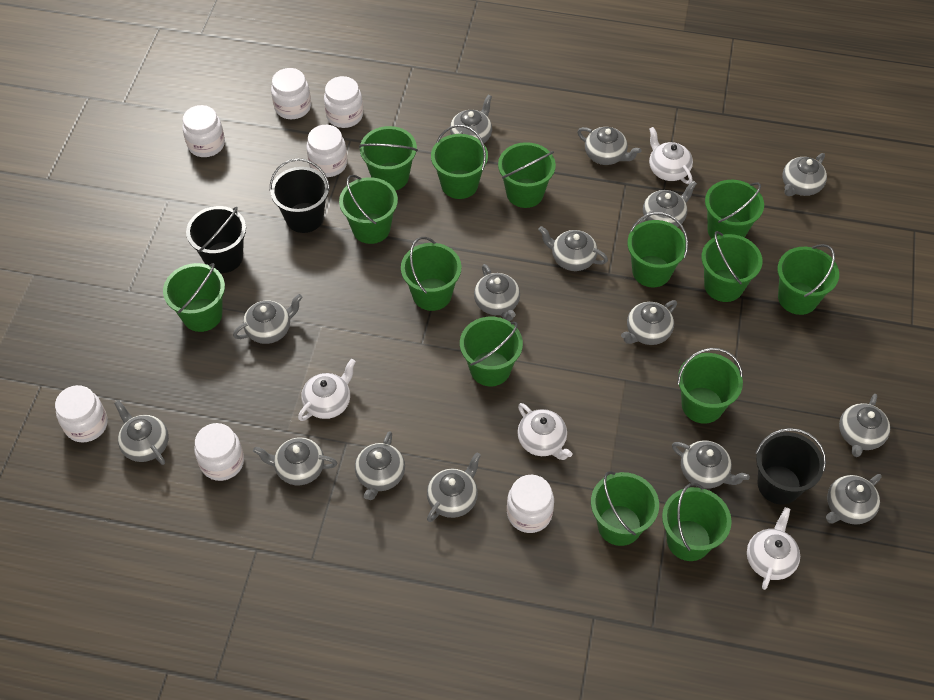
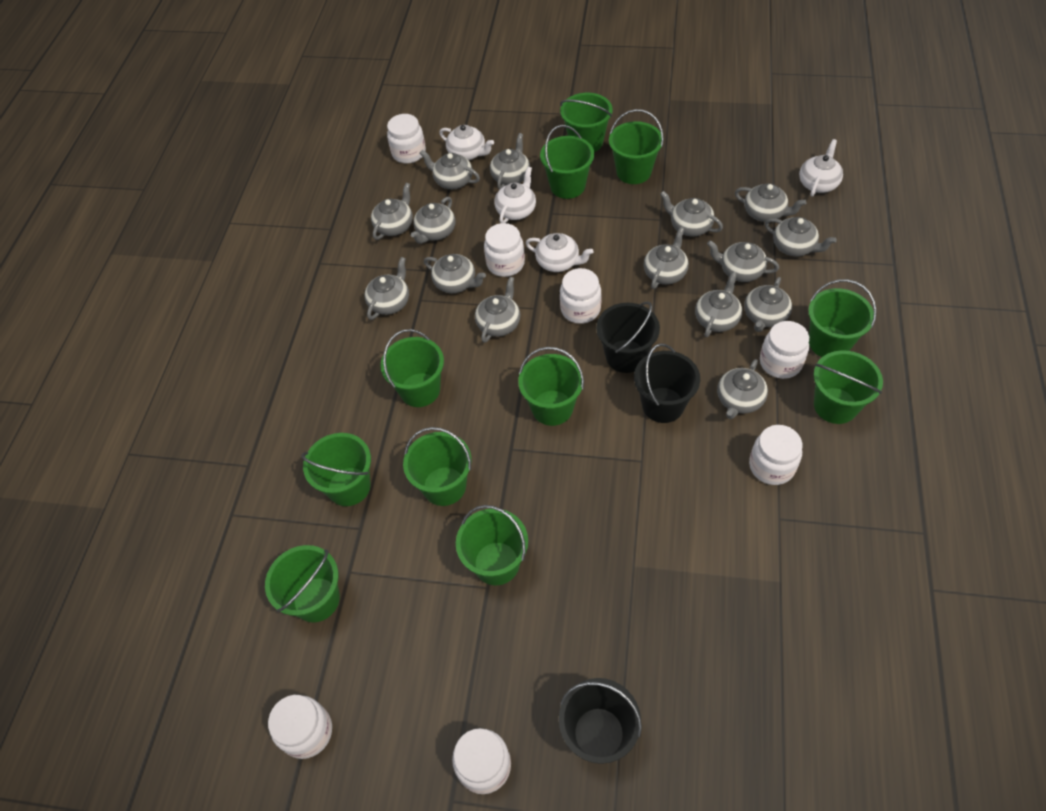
green bucket: [163,263,225,332] [339,175,398,244] [359,126,418,191] [401,237,461,311] [431,125,488,199] [460,317,523,386] [498,142,556,208] [591,471,659,546] [627,212,688,287] [662,483,732,561] [677,348,743,424] [701,231,762,302] [705,180,764,239] [777,244,839,315] = 14 -> [265,545,340,622] [301,433,371,506] [380,329,444,407] [403,427,472,506] [456,505,528,585] [518,347,584,426] [540,125,594,199] [560,93,612,152] [609,109,664,184] [808,279,877,357] [814,350,883,424] = 11

